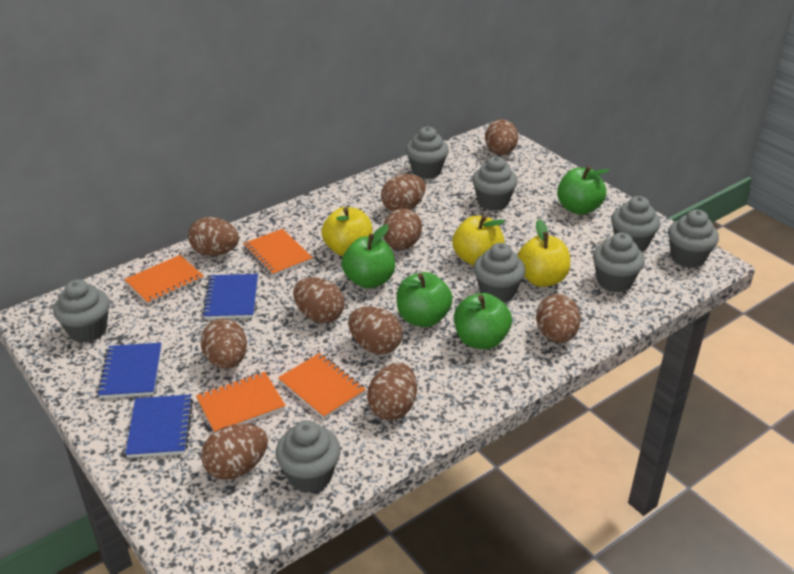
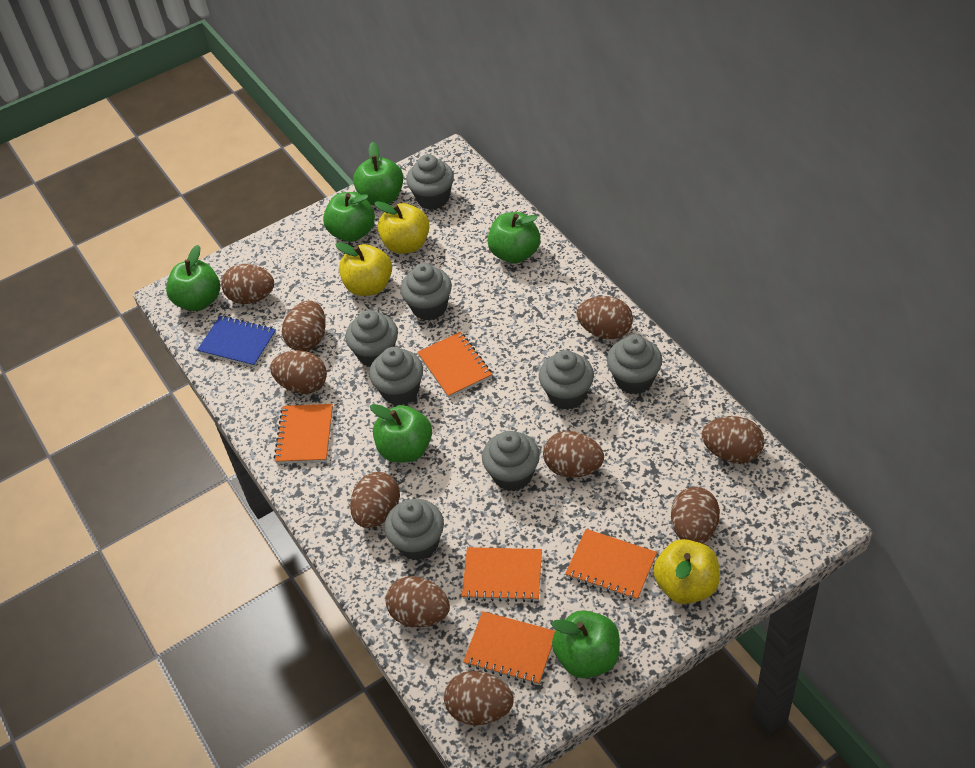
blue notebook: [97,343,162,398] [125,395,193,458] [202,274,258,319] = 3 -> [197,316,276,367] = 1
green apple: [342,225,395,289] [397,272,453,327] [454,293,512,349] [557,166,610,215] = 4 -> [166,245,220,311] [323,192,375,242] [353,142,403,206] [370,404,432,462] [487,212,540,263] [551,610,620,678] = 6
orange notebook: [124,255,204,305] [196,372,286,432] [243,229,313,277] [278,353,366,419] = 4 -> [274,404,333,464] [417,332,492,398] [462,547,542,602] [463,611,555,685] [565,529,657,601] = 5

